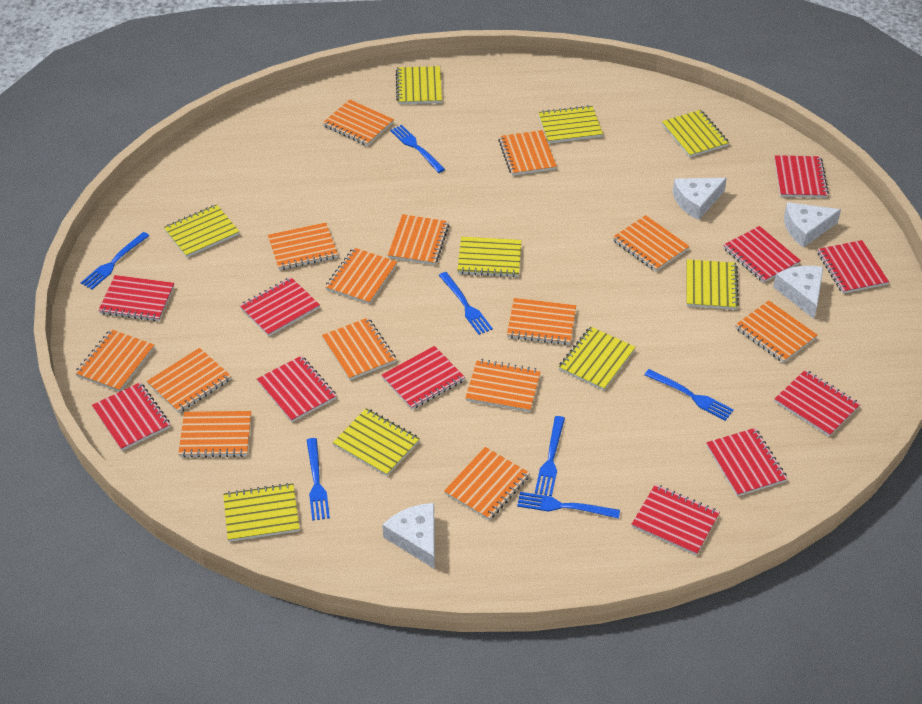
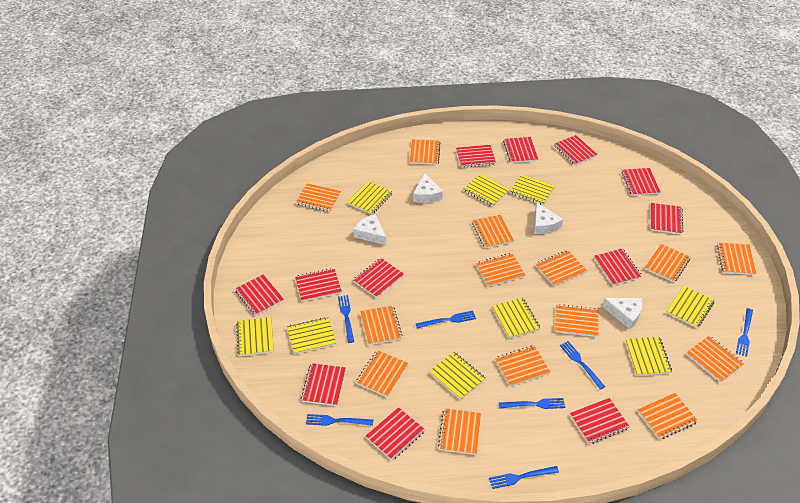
red notebook: [92,382,170,451] [98,275,174,321] [239,277,320,337] [257,356,337,422] [382,346,465,409] [631,484,720,555] [706,428,788,497] [723,226,801,283] [774,155,829,198] [774,370,860,437] [817,240,889,294] = 11 -> [235,274,284,316] [295,268,342,302] [301,363,346,406] [353,258,404,298] [366,407,425,461] [456,145,496,168] [503,137,538,163] [554,135,598,165] [570,398,630,444] [594,249,642,285] [621,168,661,196] [651,203,683,235] = 12

